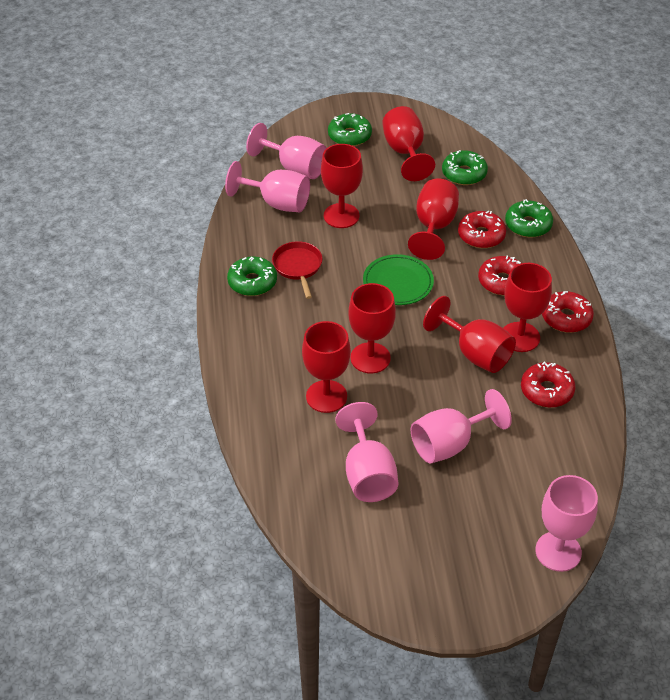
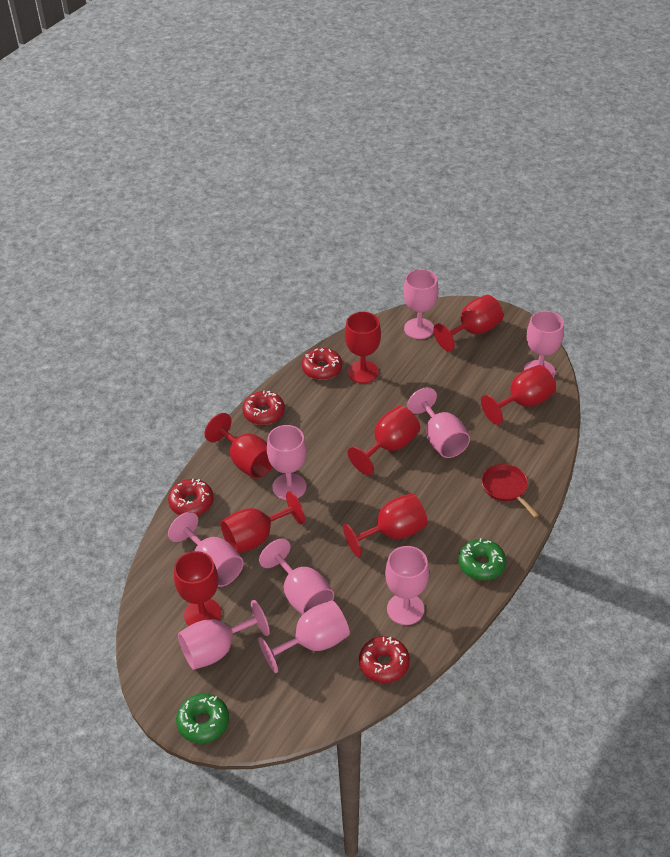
green donut: [227,257,277,296] [328,113,372,146] [442,150,488,185] [505,199,553,238] = 4 -> [176,693,229,743] [458,538,506,580] = 2
green plate: [363,254,434,305] = 1 -> none = 0
pink goblet: [225,161,310,212] [246,123,327,179] [335,402,398,502] [411,389,512,463] [535,475,598,572] = 5 -> [168,512,244,587] [178,600,270,670] [258,600,350,673] [259,539,334,615] [267,425,307,500] [385,546,429,625] [403,269,438,339] [407,387,470,458] [524,311,564,378] = 9
red goblet: [302,321,351,413] [321,144,363,228] [348,283,396,374] [382,106,435,181] [408,179,459,260] [423,296,516,373] [504,263,552,352] = 7 -> [174,551,221,626] [205,413,272,479] [221,491,305,553] [343,493,428,557] [345,312,381,383] [348,406,420,475] [433,295,503,352] [481,365,556,425] = 8

